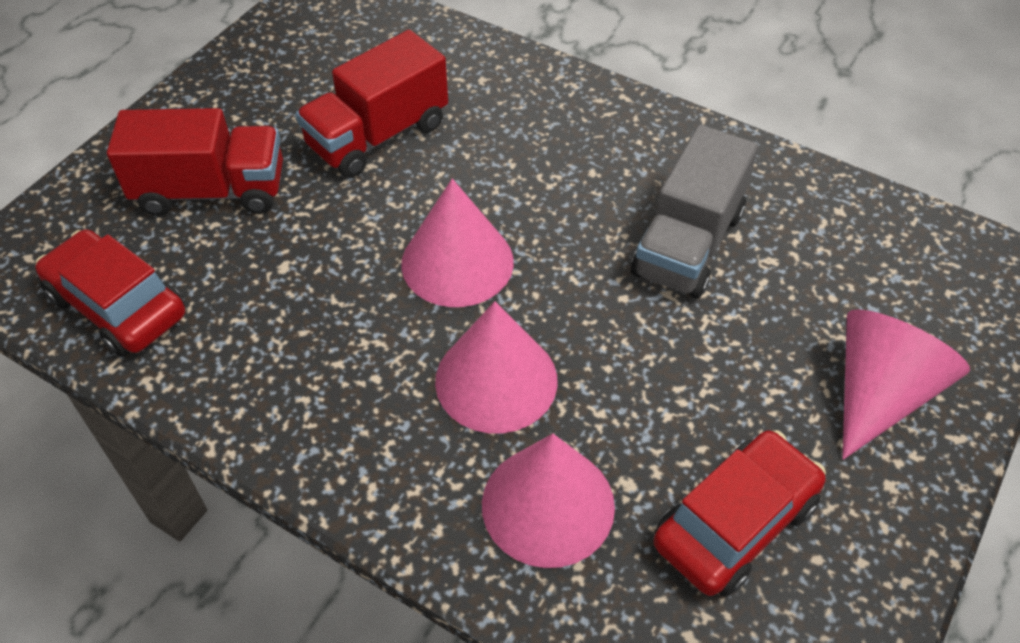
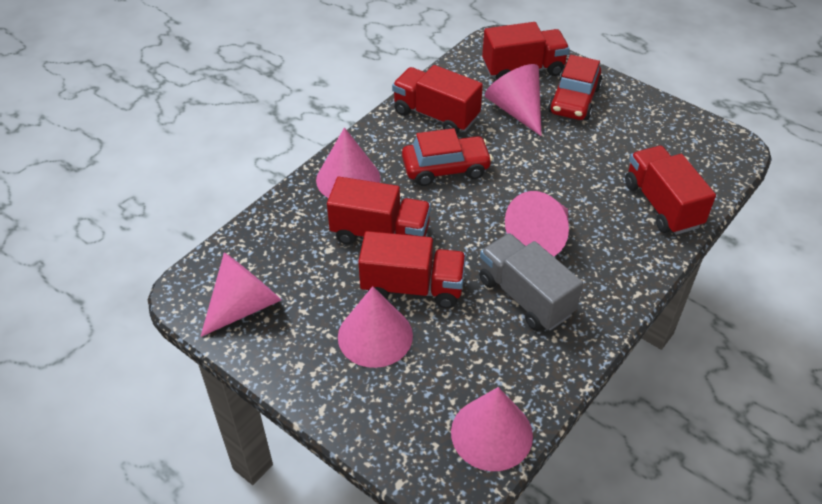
pink cone: [401,179,514,307] [435,301,557,434] [482,434,615,568] [843,309,970,460] = 4 -> [200,252,281,337] [316,127,381,198] [338,286,413,368] [451,387,533,471] [485,64,542,136] [505,191,569,257] = 6
red truck: [107,108,283,216] [296,30,448,178] = 2 -> [327,177,431,244] [358,231,466,308] [392,65,483,134] [482,22,570,79] [625,146,716,235] = 5

